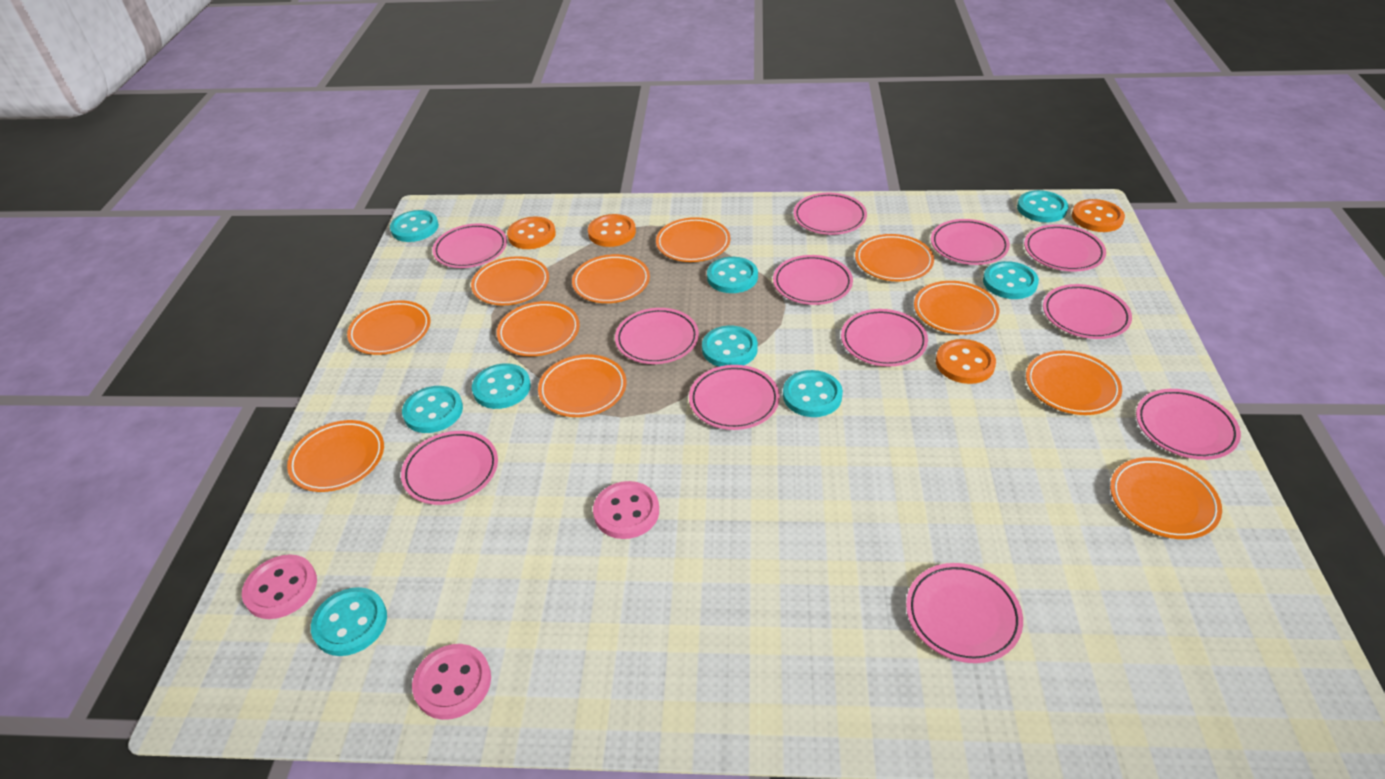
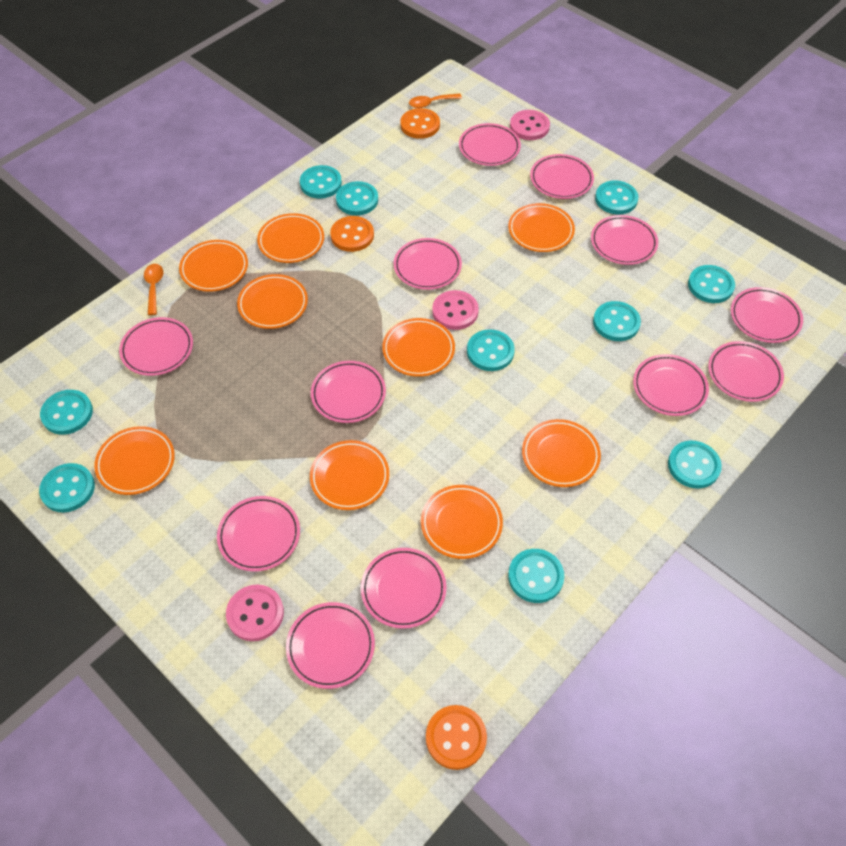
orange button: [507,217,556,249] [588,214,636,247] [936,339,996,384] [1072,199,1125,232] = 4 -> [330,216,374,252] [400,108,440,139] [426,705,487,770] = 3
orange plate: [287,420,384,492] [347,300,430,355] [471,256,549,305] [497,301,580,356] [538,354,626,417] [572,254,650,303] [656,217,730,262] [855,234,934,281] [914,281,999,335] [1026,351,1122,415] [1110,457,1222,539] = 11 -> [94,426,175,495] [179,240,248,292] [237,274,308,329] [257,213,324,263] [310,440,389,510] [382,318,455,377] [421,485,503,559] [508,203,575,252] [522,419,601,487] = 9
orange spoon: none = 0 -> [144,264,163,315] [409,93,462,108] = 2
turquoise button: [311,587,387,656] [390,210,439,242] [402,386,463,433] [472,363,531,409] [702,326,758,367] [707,257,758,293] [783,370,843,417] [983,261,1039,299] [1017,190,1068,222] = 9 -> [39,463,95,512] [40,390,93,435] [300,165,342,199] [336,181,378,215] [467,329,515,371] [508,549,564,603] [593,301,641,341] [595,181,639,214] [668,441,722,488] [688,265,735,303] = 10

